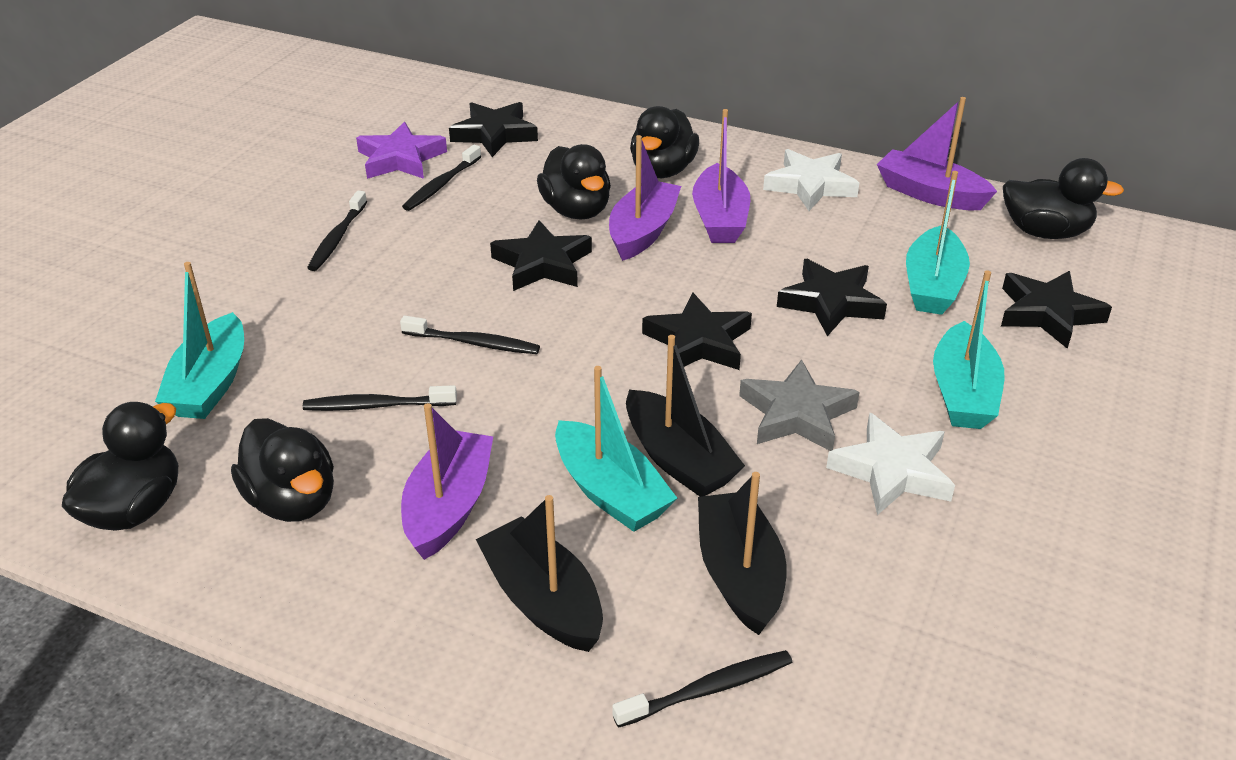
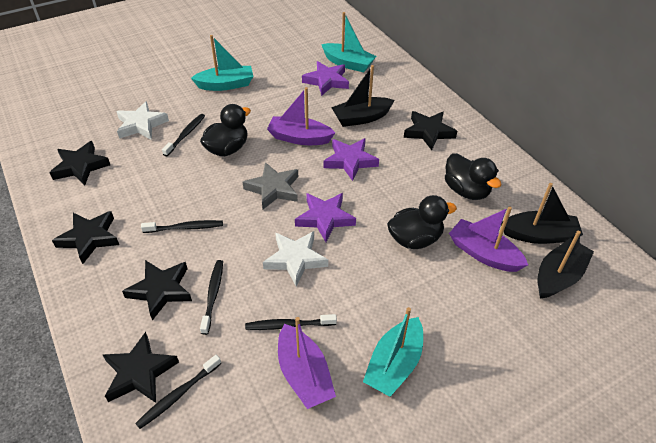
black duck: [62,402,178,531] [231,418,334,522] [537,144,611,220] [630,106,699,178] [1003,158,1124,239] = 5 -> [200,104,251,156] [387,195,457,249] [445,153,501,200] = 3
purple boat: [401,403,493,560] [609,135,681,261] [692,109,750,243] [877,97,997,210] = 4 -> [267,87,335,145] [278,317,336,409] [449,207,528,272] = 3
purple star: [356,122,447,179] = 1 -> [295,193,356,242] [302,61,349,96] [324,138,379,181] = 3
turquoise boat: [155,262,244,419] [555,366,677,532] [906,171,970,315] [933,270,1005,429] = 4 -> [191,35,253,91] [321,12,376,72] [363,307,423,397] = 3

